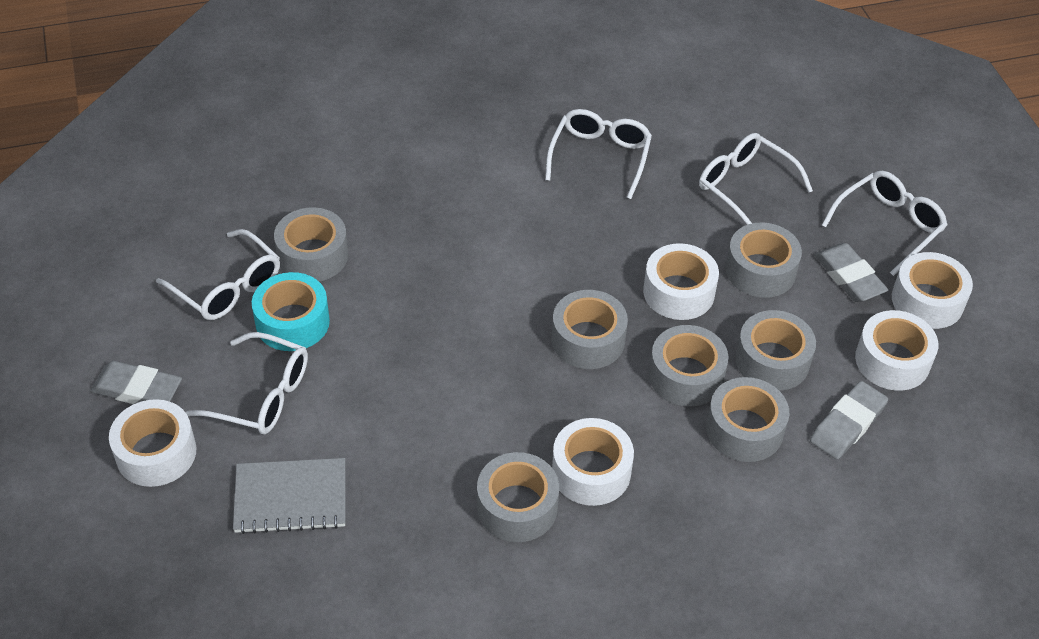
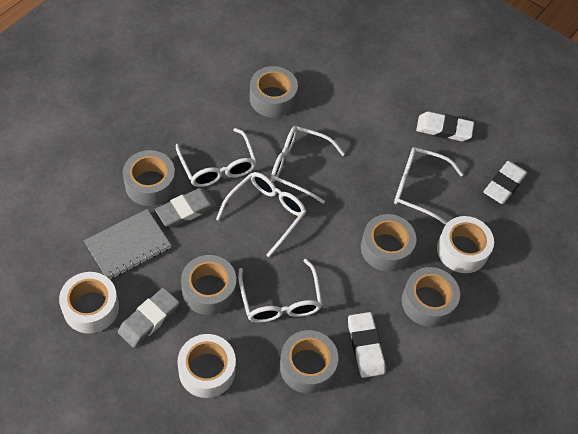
grey eraser: [91,361,182,404] [810,381,888,459] [814,243,888,302] = 3 -> [118,288,179,348] [155,188,217,227] = 2
grey tape: [274,207,348,281] [477,452,559,542] [552,290,628,369] [649,325,729,407] [706,377,789,462] [726,222,802,298] [735,310,816,391] = 7 -> [123,150,176,206] [181,255,236,315] [250,66,298,118] [280,330,338,393] [361,214,416,272] [402,267,460,327] = 6
turquoise tape: [252,272,330,351] = 1 -> none = 0
white eraser: none = 0 -> [348,312,385,378] [416,112,474,141] [484,161,527,204] = 3
white tape: [109,399,197,487] [552,418,634,506] [643,243,719,320] [855,310,938,391] [892,252,973,329] = 5 -> [59,272,119,333] [177,334,236,398] [437,216,494,273] = 3

